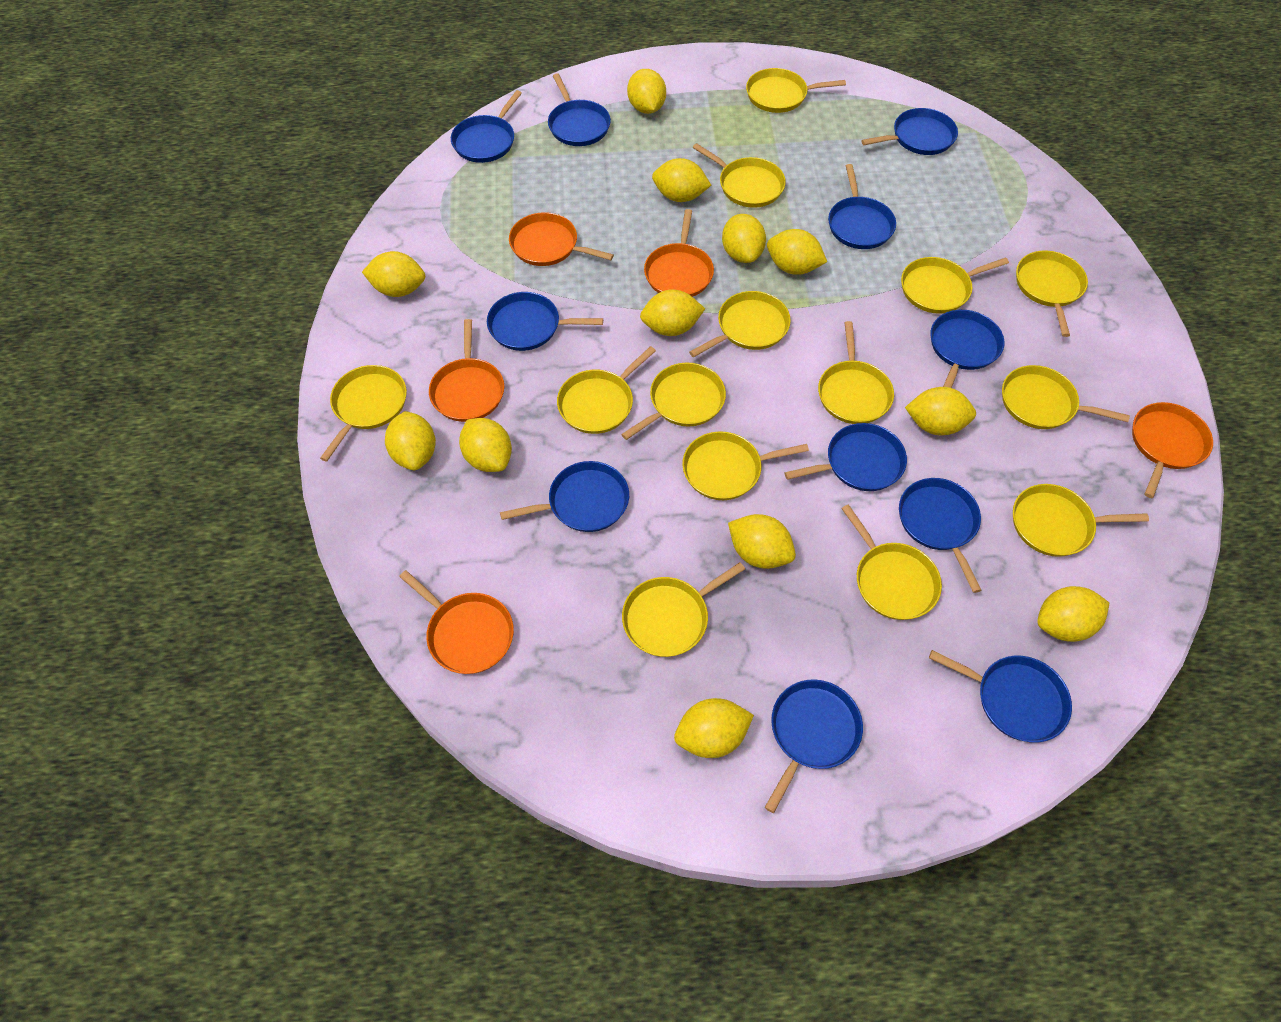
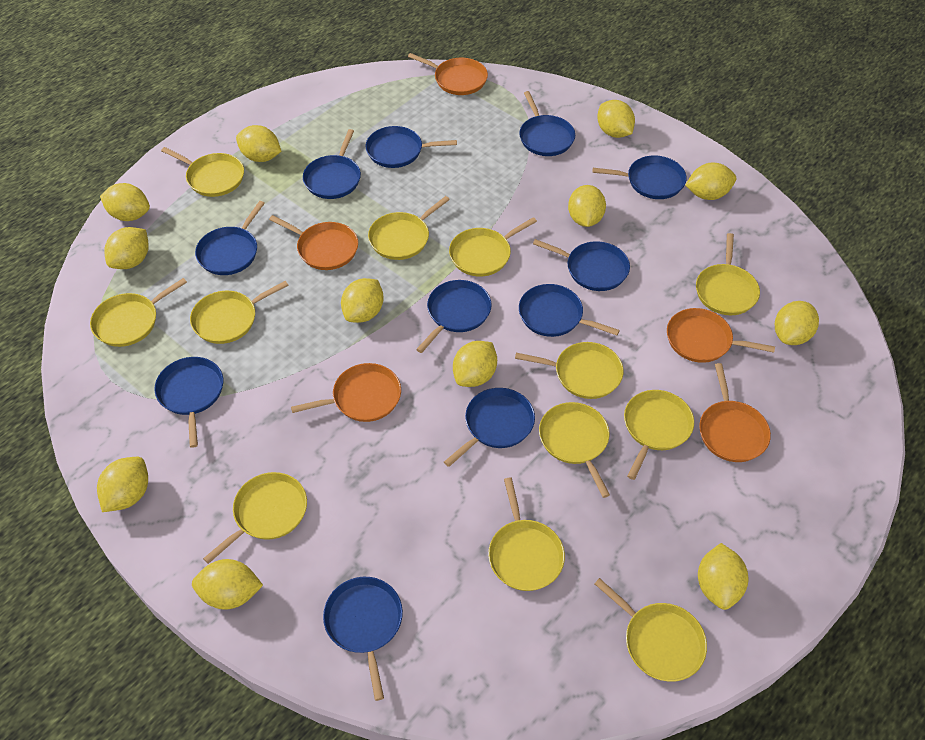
yellow pan: [320,365,407,462] [557,346,656,434] [621,363,726,440] [622,562,745,657] [682,431,809,500] [689,291,791,357] [693,143,786,208] [746,68,846,113] [818,321,894,424] [841,504,942,620] [901,257,1009,314] [1002,365,1130,429] [1013,484,1149,557] [1016,251,1088,337] = 14 -> [90,278,187,347] [161,147,244,197] [190,281,289,344] [203,472,307,564] [368,196,450,260] [449,217,537,277] [488,478,565,591] [515,342,623,399] [539,402,610,498] [594,578,707,682] [624,390,694,480] [696,233,760,315] = 12

